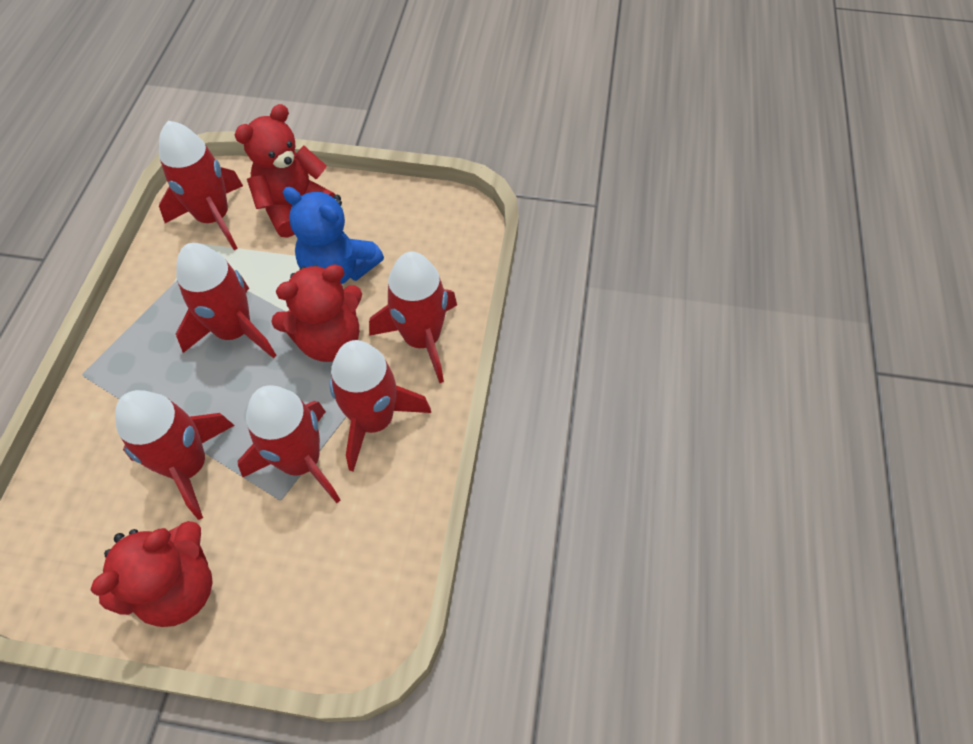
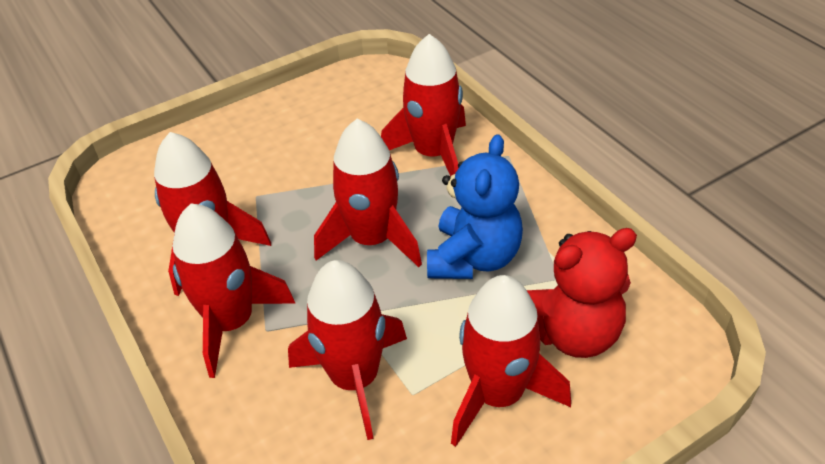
red teddy bear: [90,521,213,627] [235,104,335,238] [271,264,362,362] = 3 -> [527,228,637,358] = 1

